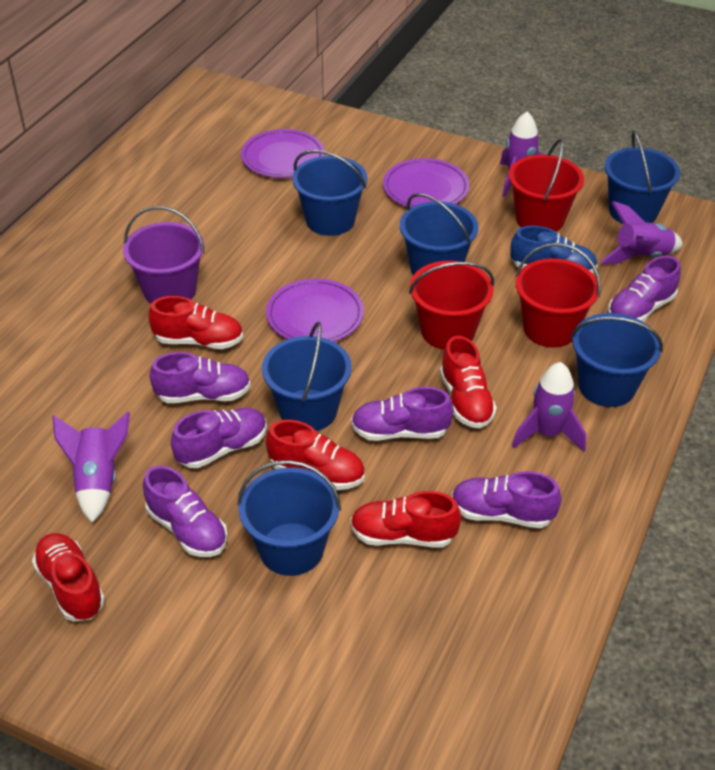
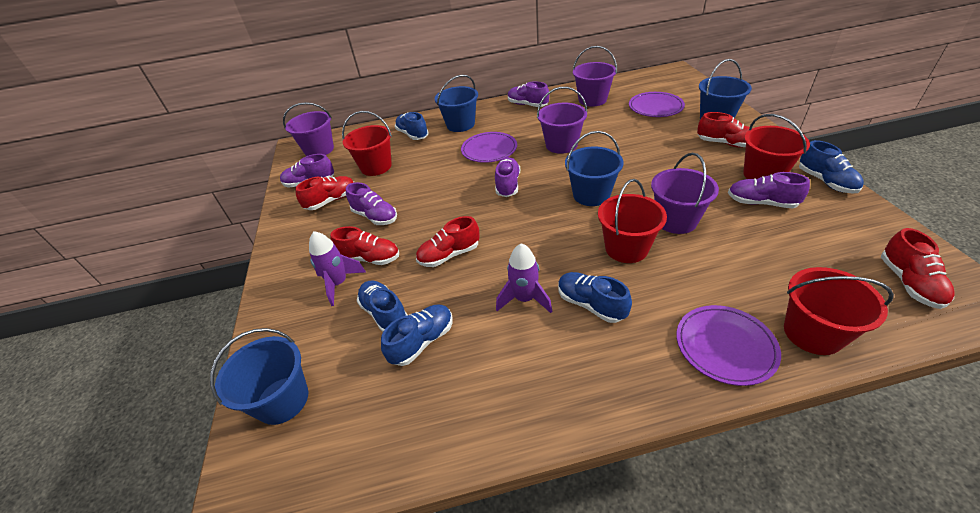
blue bucket: [238,460,341,576] [262,321,352,431] [292,150,367,236] [400,193,478,275] [571,313,663,407] [605,130,680,224] = 6 -> [210,328,308,425] [435,75,478,132] [565,131,624,206] [699,59,752,119] = 4
blue shoe: [510,226,598,273] = 1 -> [357,280,408,332] [381,305,452,366] [395,112,428,140] [558,272,632,323] [799,140,864,194] = 5
purple bucket: [123,206,204,304] = 1 -> [283,102,334,156] [537,87,587,154] [573,46,617,107] [651,153,719,234] = 4
purple rocket: [52,412,130,523] [500,112,542,197] [512,362,586,452] [600,201,683,264] = 4 -> [309,231,366,306] [496,243,552,313] = 2
purple shoe: [143,465,228,557] [150,352,251,403] [171,408,267,468] [351,387,454,441] [451,471,562,528] [608,256,681,322] = 6 -> [280,154,334,188] [346,182,397,225] [495,157,520,197] [508,81,549,107] [728,172,810,208] = 5
red bucket: [409,261,494,349] [509,138,584,232] [516,243,601,347] = 3 -> [342,111,392,176] [598,179,667,263] [743,114,810,179] [784,267,894,355] = 4

